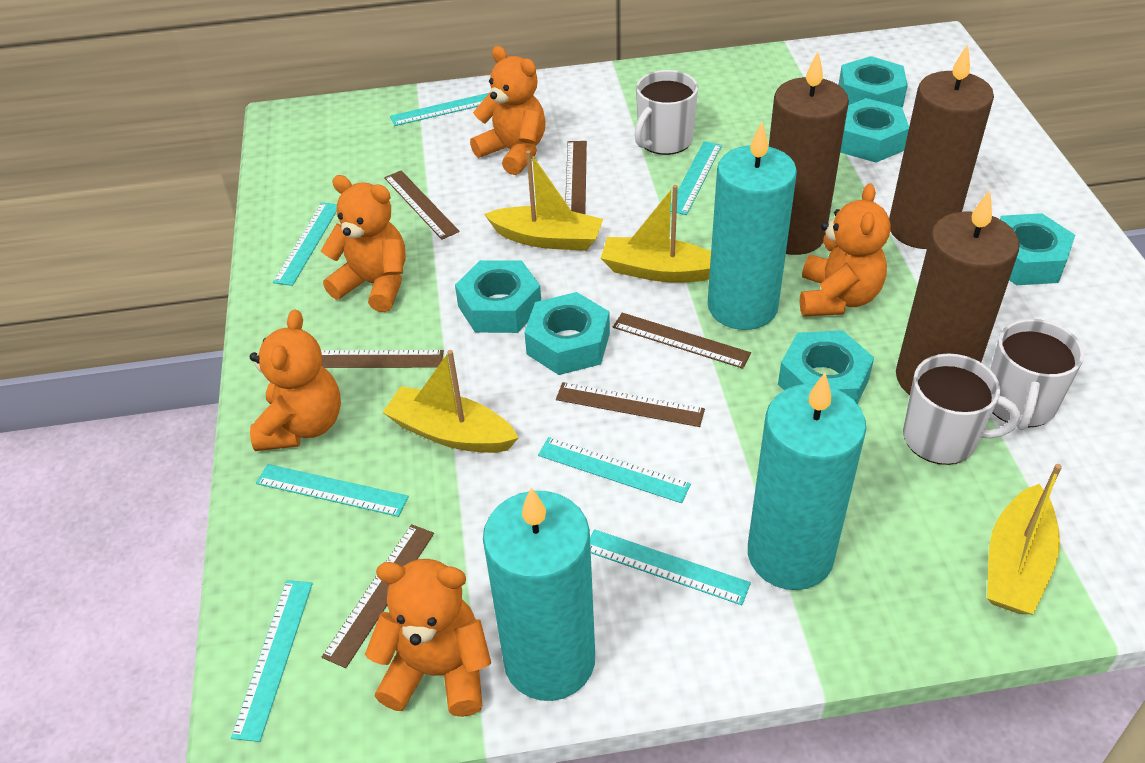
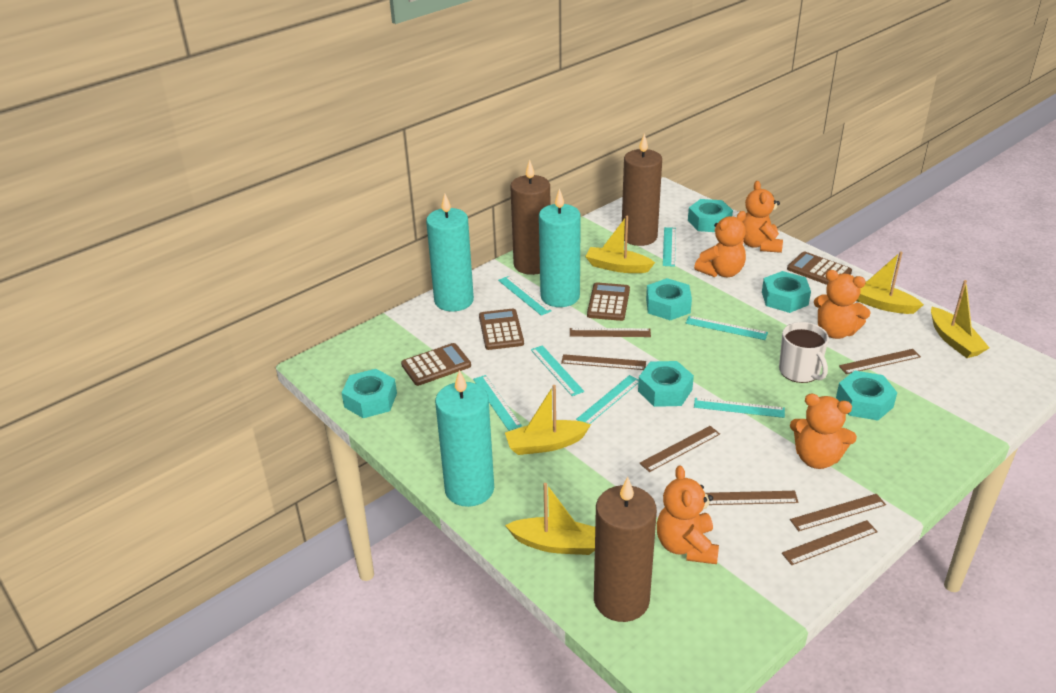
brown calculator: none = 0 -> [401,343,471,386] [479,309,524,350] [587,282,630,321] [787,252,852,285] = 4
brown ruler: [321,350,444,368] [322,524,434,668] [384,170,460,240] [556,382,705,427] [565,141,587,214] [613,313,751,369] = 6 -> [561,354,646,370] [570,328,651,337] [640,426,720,472] [706,491,798,505] [782,520,878,565] [790,494,886,531] [839,349,921,374] = 7
white mug: [634,70,698,155] [903,353,1020,465] [990,319,1084,430] = 3 -> [779,322,829,383] = 1
yellow boat: [382,350,519,453] [484,150,603,251] [601,185,711,283] [987,464,1062,614] = 4 -> [505,385,591,455] [505,483,595,555] [585,216,655,273] [857,251,924,314] [931,280,990,358] = 5

